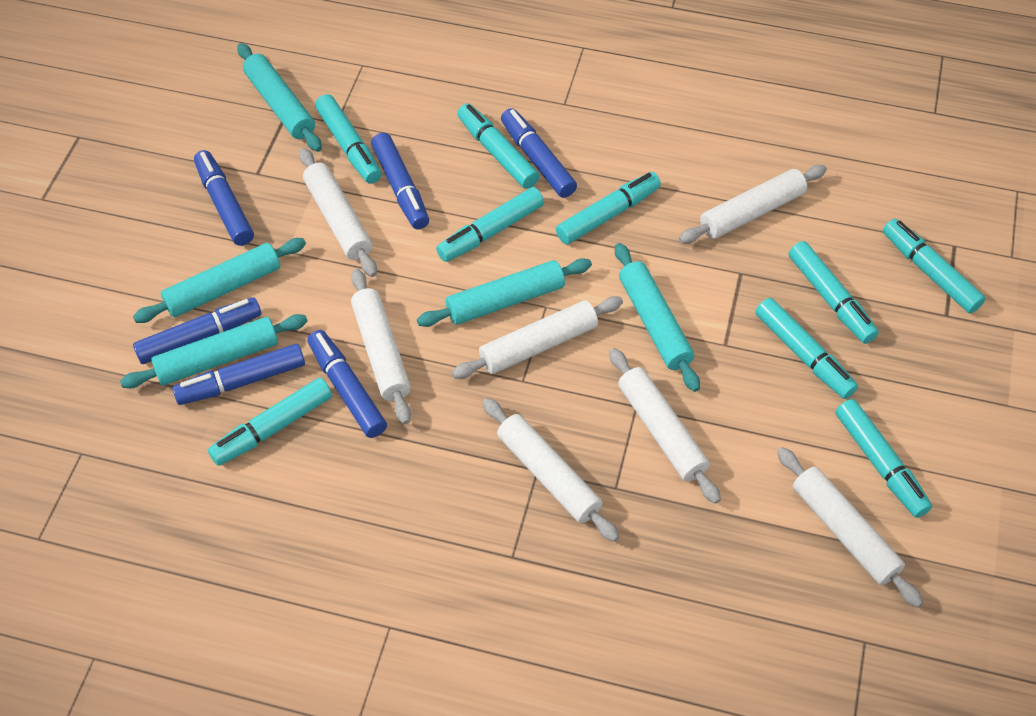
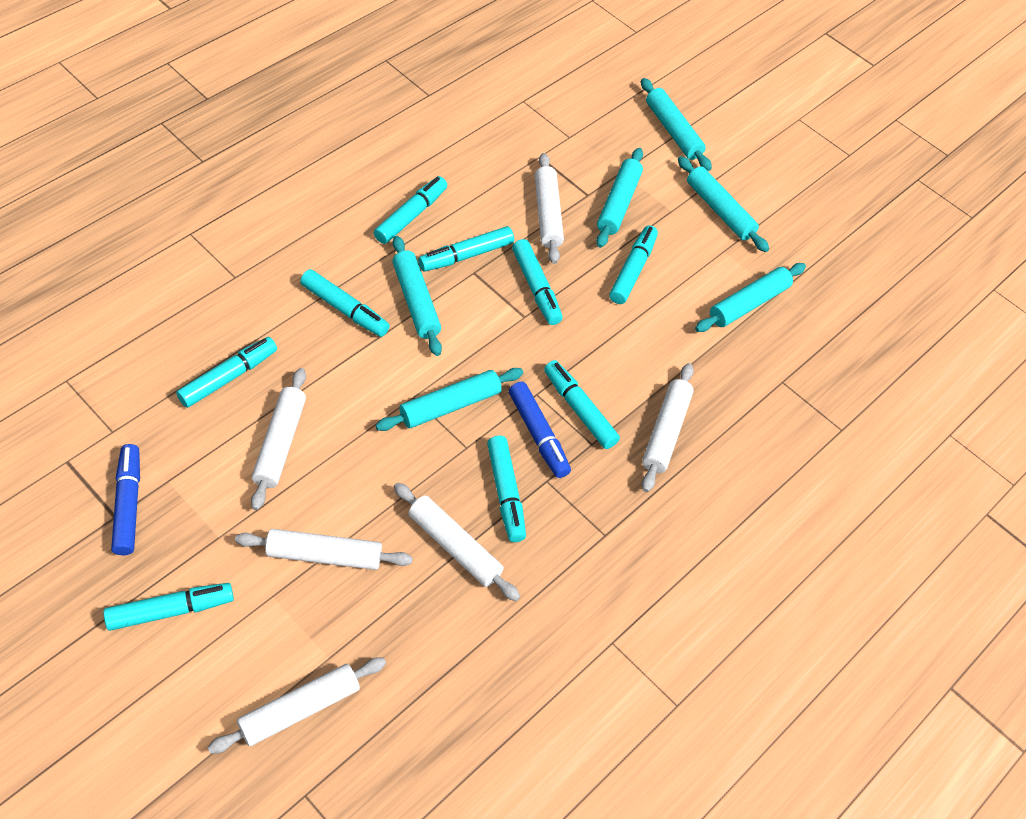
blue marker: [133,298,261,364] [172,344,305,405] [194,150,254,246] [307,330,387,438] [371,133,429,229] [501,108,577,198] = 6 -> [111,444,140,555] [509,382,571,478] = 2
turquoise rolling pin: [120,314,308,388] [133,238,306,323] [237,43,322,152] [417,258,592,327] [615,243,700,392] = 5 -> [376,368,523,431] [392,236,442,356] [596,148,643,248] [641,78,712,171] [678,156,769,252] [695,263,806,332] = 6
white rolling pin: [299,148,377,277] [351,269,411,424] [452,296,623,379] [483,398,619,542] [609,348,721,504] [679,165,827,244] [777,447,923,608] = 7 -> [208,658,386,754] [235,529,413,570] [251,368,306,510] [394,483,520,601] [535,153,564,264] [641,363,694,492] = 6

